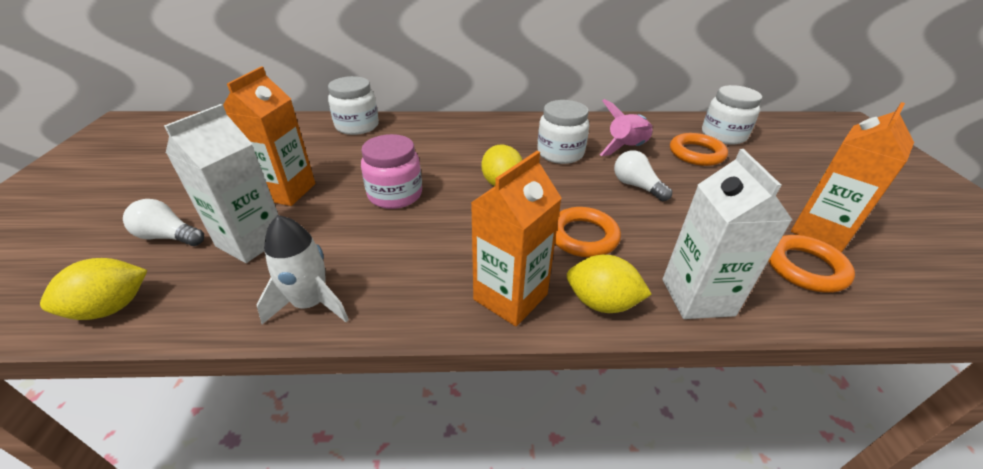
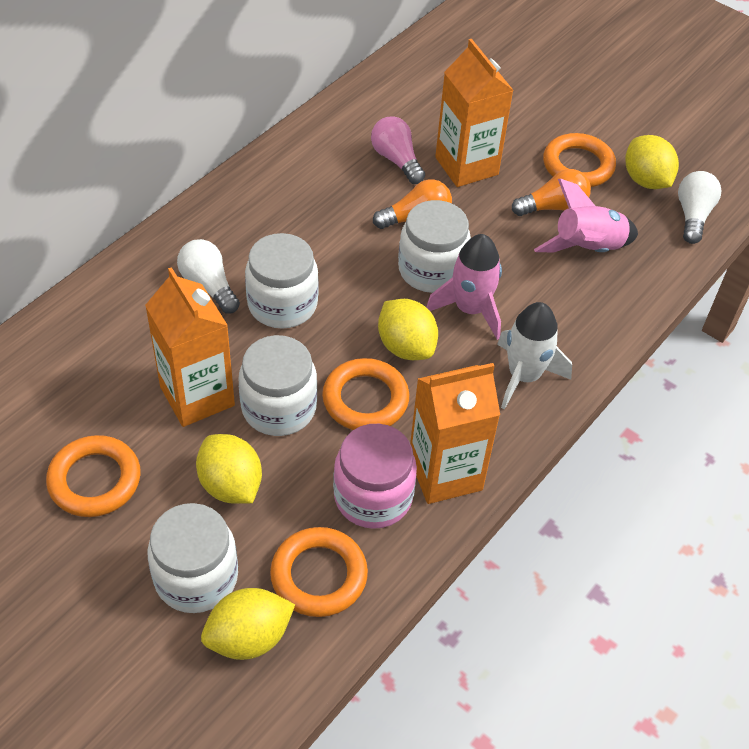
orange light bulb: none = 0 -> [373,179,452,229] [512,169,591,216] = 2
orange ring: [555,207,621,257] [670,133,728,166] [768,235,855,293] = 3 -> [46,435,141,517] [270,527,368,617] [322,358,409,430] [543,133,616,187] = 4
pink light bulb: none = 0 -> [371,116,425,184] = 1
pink rocket: [600,99,653,156] = 1 -> [426,234,502,340] [534,178,638,253] = 2
white carton: [164,104,278,263] [663,149,792,319] = 2 -> none = 0
white jar: [328,76,379,135] [537,100,589,164] [702,85,762,144] = 3 -> [147,503,238,613] [238,335,317,436] [245,233,319,329] [398,200,471,293] = 4
yellow lemon: [40,258,148,320] [482,145,522,186] [567,255,652,313] = 3 -> [196,434,262,504] [201,588,295,660] [378,299,438,360] [625,135,679,189] = 4

